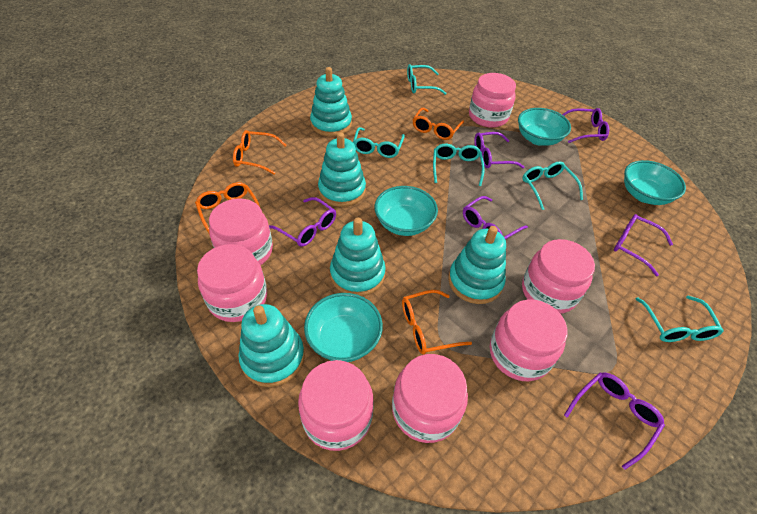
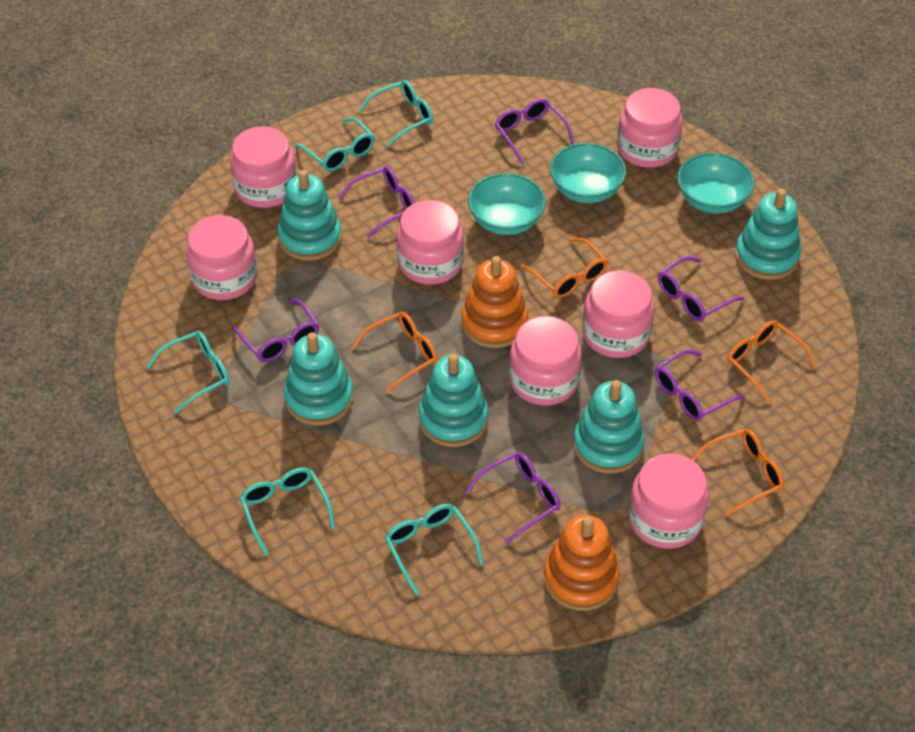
orange stacking toy: none = 0 -> [461,256,528,348] [544,515,620,611] = 2
turquoise bowl: [304,293,383,362] [374,186,438,236] [518,108,571,146] [624,160,686,205] = 4 -> [468,173,546,235] [550,143,626,203] [677,153,755,214] = 3

